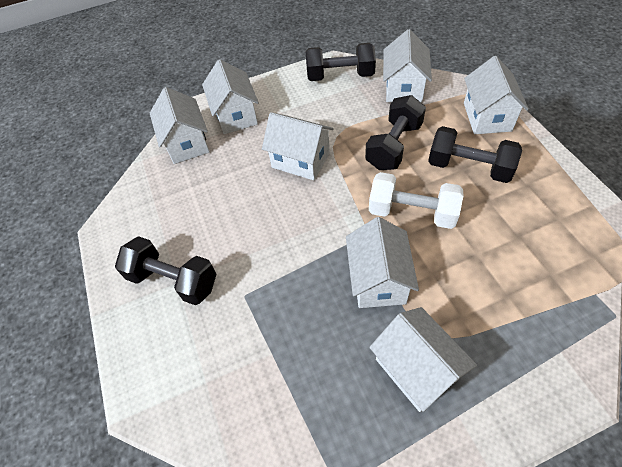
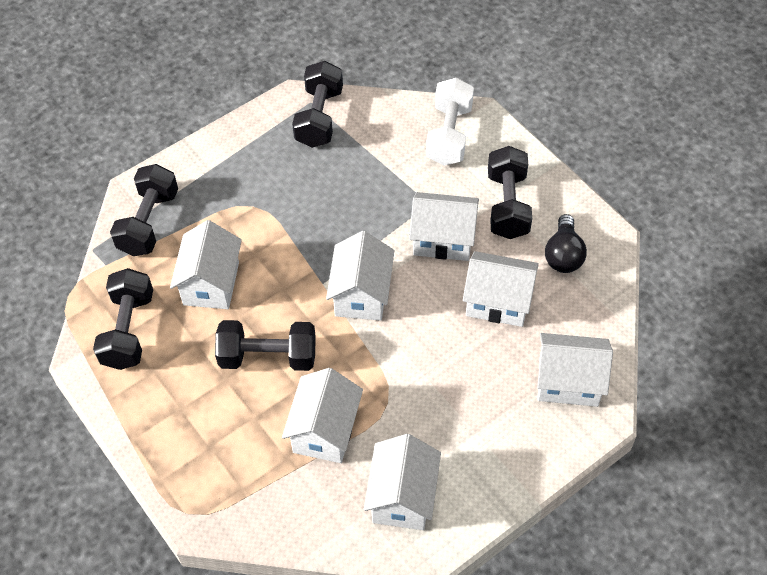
black dumbbell: [115,236,217,305] [306,43,376,81] [365,95,426,170] [428,126,522,183] = 4 -> [93,268,153,370] [110,164,178,256] [215,320,316,371] [292,61,343,148] [488,146,532,239] = 5
black light bulb: none = 0 -> [545,214,587,273] = 1

